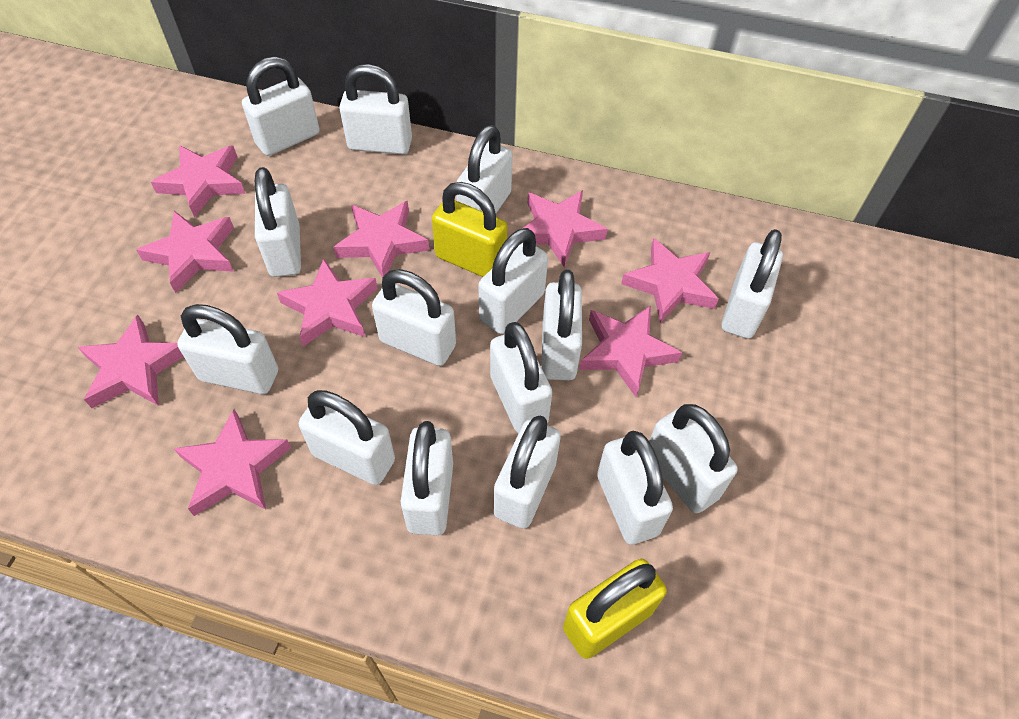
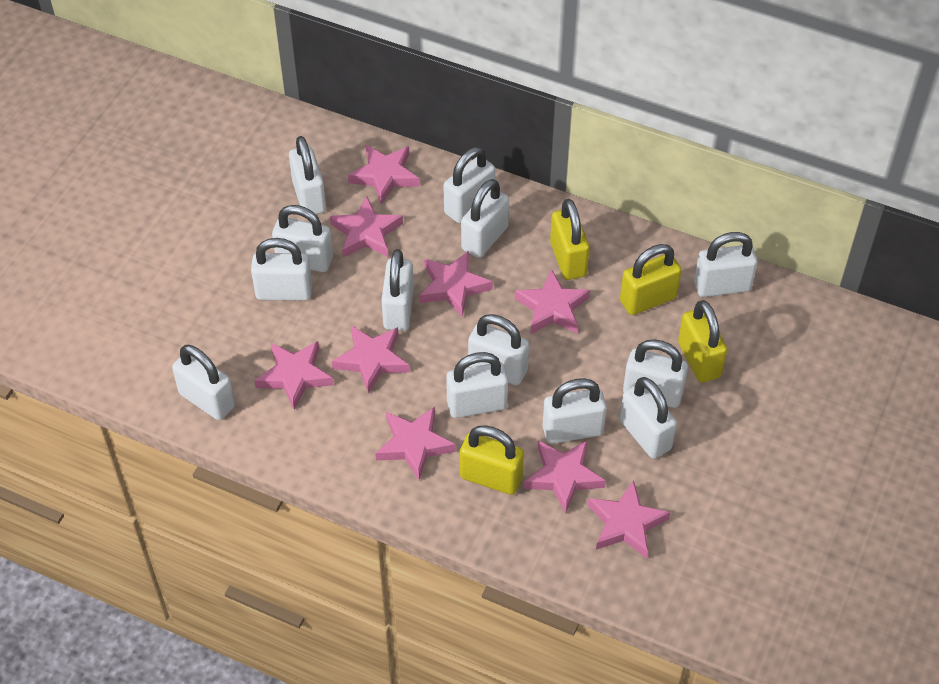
white padlock: [177,304,278,394] [242,56,320,156] [255,167,301,277] [299,390,395,485] [339,64,412,155] [372,269,456,366] [400,421,453,535] [456,125,512,213] [478,228,548,334] [490,322,552,433] [494,415,561,529] [541,270,582,381] [597,431,673,545] [649,404,738,513] [722,229,783,339] = 15 -> [172,345,235,420] [251,238,312,301] [272,205,333,272] [289,136,326,214] [382,249,414,331] [444,147,495,223] [446,352,508,418] [461,179,509,258] [468,314,529,385] [543,378,607,444] [620,377,677,459] [623,339,688,408] [694,232,758,297] = 13
yellow padlock: [432,182,508,277] [563,559,667,659] = 2 -> [460,425,524,495] [550,199,590,280] [620,244,682,315] [678,300,727,383] = 4

